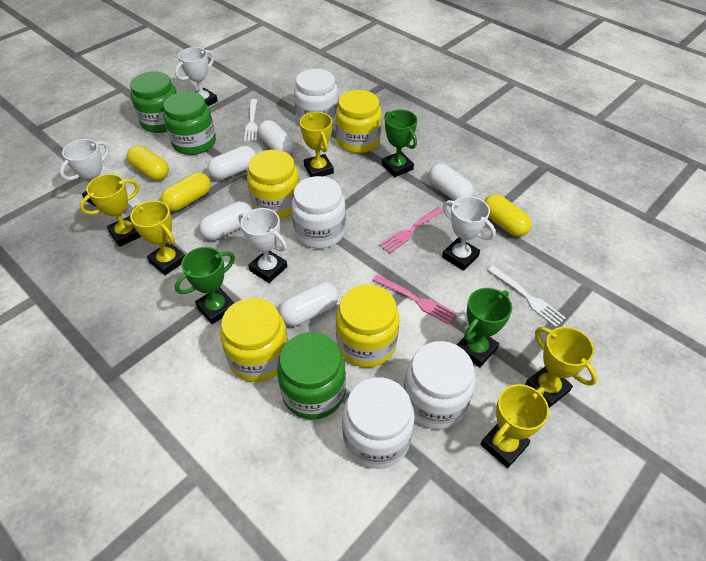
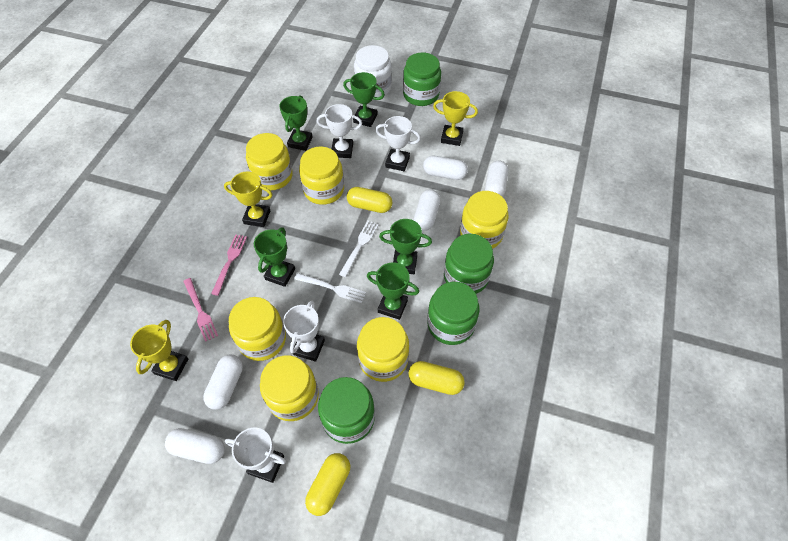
green jar: [130,71,177,133] [163,91,216,155] [277,332,346,420] = 3 -> [318,377,375,444] [403,53,441,106] [427,282,480,345] [444,234,494,294] = 4
green trophy: [175,247,235,324] [382,110,417,177] [457,288,512,367] = 3 -> [254,227,295,287] [279,95,313,151] [343,72,385,127] [367,262,419,320] [379,219,432,274] = 5
white jar: [292,176,346,248] [294,69,338,125] [342,377,415,469] [404,341,475,429] = 4 -> [354,45,392,97] = 1
yellow jar: [220,298,288,382] [247,150,299,219] [336,90,382,153] [336,284,399,367] = 4 -> [229,297,286,361] [246,133,293,190] [260,356,319,421] [299,147,344,205] [357,317,409,382] [460,191,509,249] = 6
yellow trophy: [79,174,141,247] [130,201,185,275] [300,112,334,177] [481,384,549,468] [525,327,597,408] = 5 -> [130,320,188,381] [224,171,273,227] [433,91,478,146] = 3

